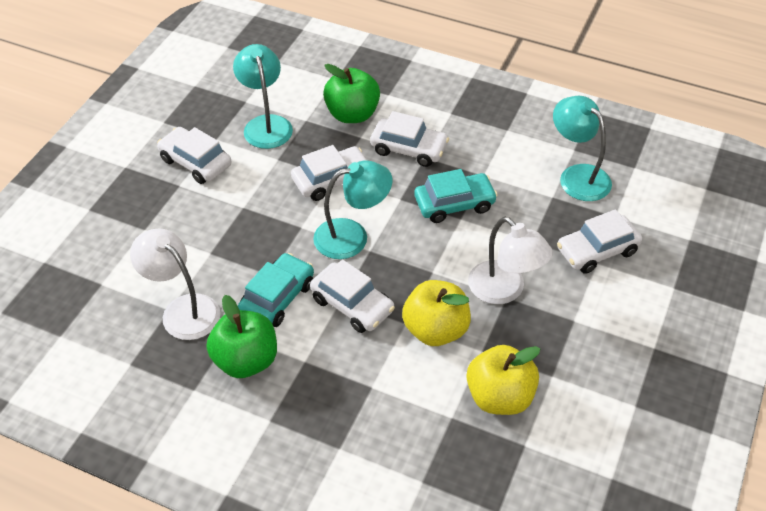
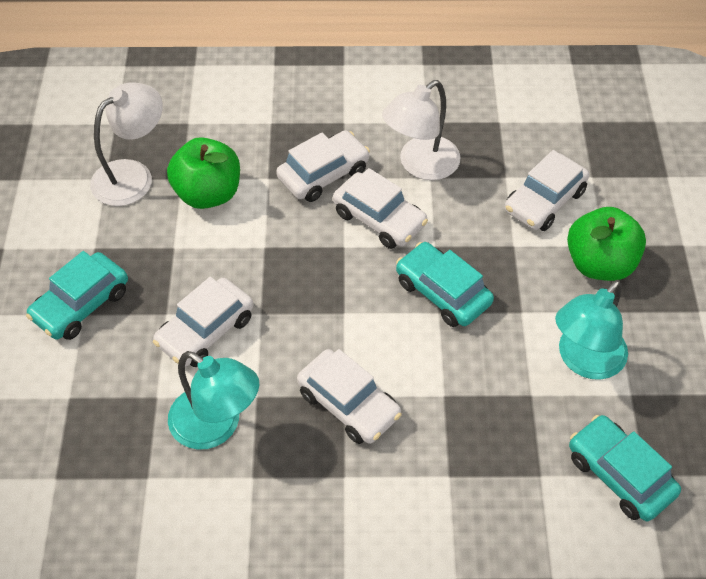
turquoise car: [238,253,314,327] [414,169,498,223] = 2 -> [26,251,128,340] [396,242,494,327] [569,415,681,521] = 3
turquoise lamp: [233,44,293,149] [313,160,392,259] [553,96,612,201] = 3 -> [168,351,259,450] [555,280,628,380] = 2
yellow apple: [402,280,471,346] [467,345,540,415] = 2 -> none = 0

